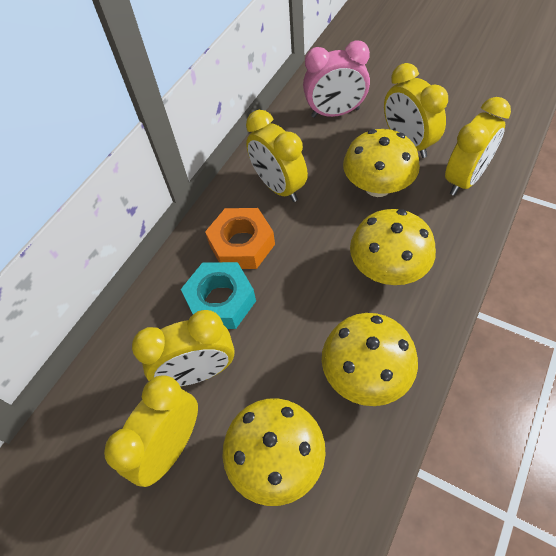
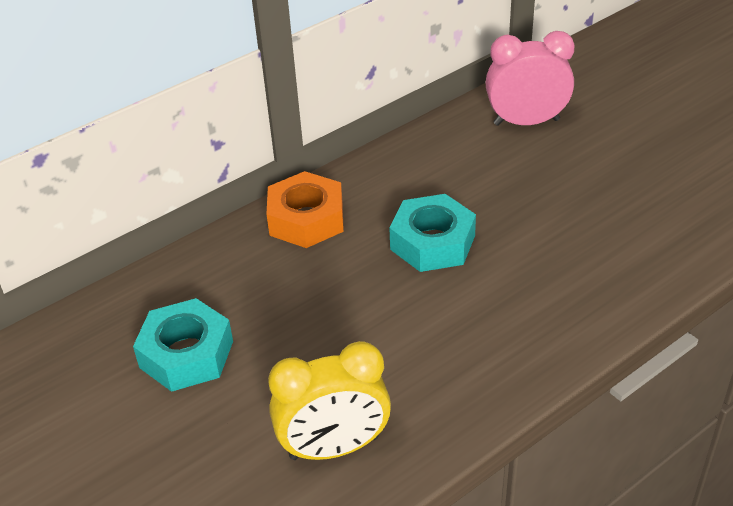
turquoise nut: [181,262,256,329] = 1 -> [133,298,233,392] [389,194,476,272] = 2
yellow clock: [104,375,198,487] [132,310,235,386] [246,110,308,202] [384,63,448,158] [445,97,511,196] = 5 -> [268,341,391,460] = 1
yellow mushroom: [223,398,326,506] [322,313,418,406] [343,129,420,197] [350,209,436,285] = 4 -> none = 0

